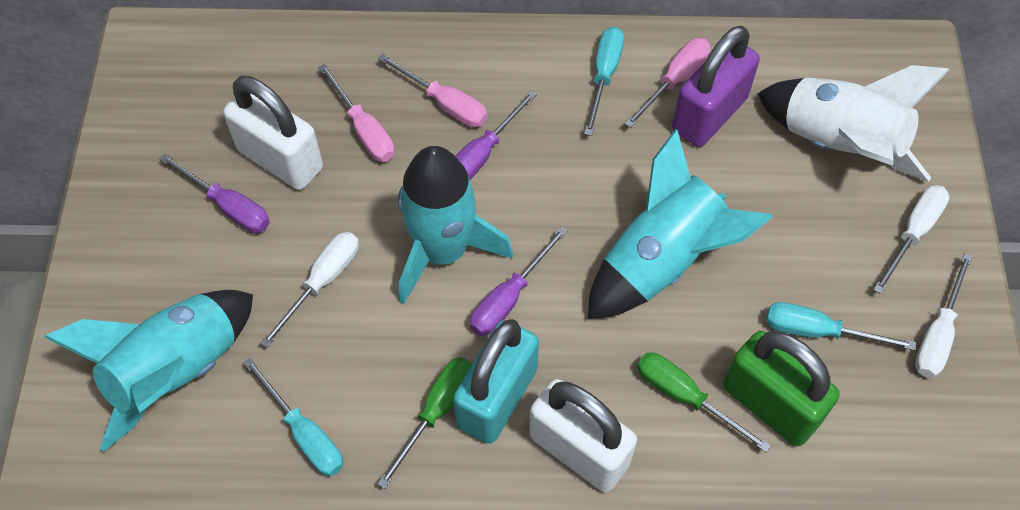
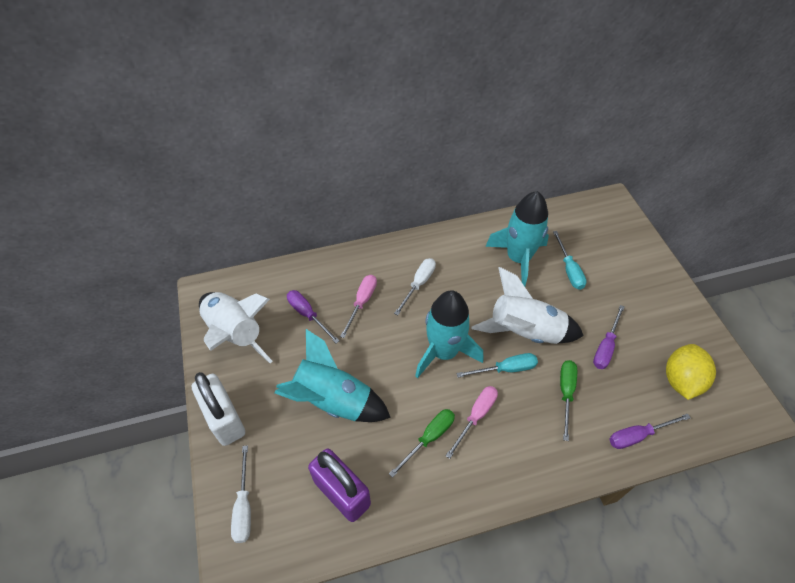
green padlock: [723,331,840,446] = 1 -> none = 0
pink screwdriver: [318,64,395,162] [378,54,488,127] [624,38,710,128] = 3 -> [340,275,377,338] [446,386,498,459] = 2
turquoise padlock: [453,319,539,444] = 1 -> none = 0
turquoise screwdriver: [244,358,343,477] [584,27,624,136] [766,302,916,350] = 3 -> [456,353,538,378] [553,231,587,290] = 2
white padlock: [223,76,323,190] [529,379,637,492] = 2 -> [191,372,245,446] = 1
white rocket: [757,65,950,182] = 1 -> [199,292,272,363] [472,267,584,344] = 2
white screwdriver: [260,232,359,348] [873,185,950,294] [915,253,973,378] = 3 -> [231,445,251,543] [394,258,436,315] = 2
yellow lemon: none = 0 -> [666,344,716,400] = 1

